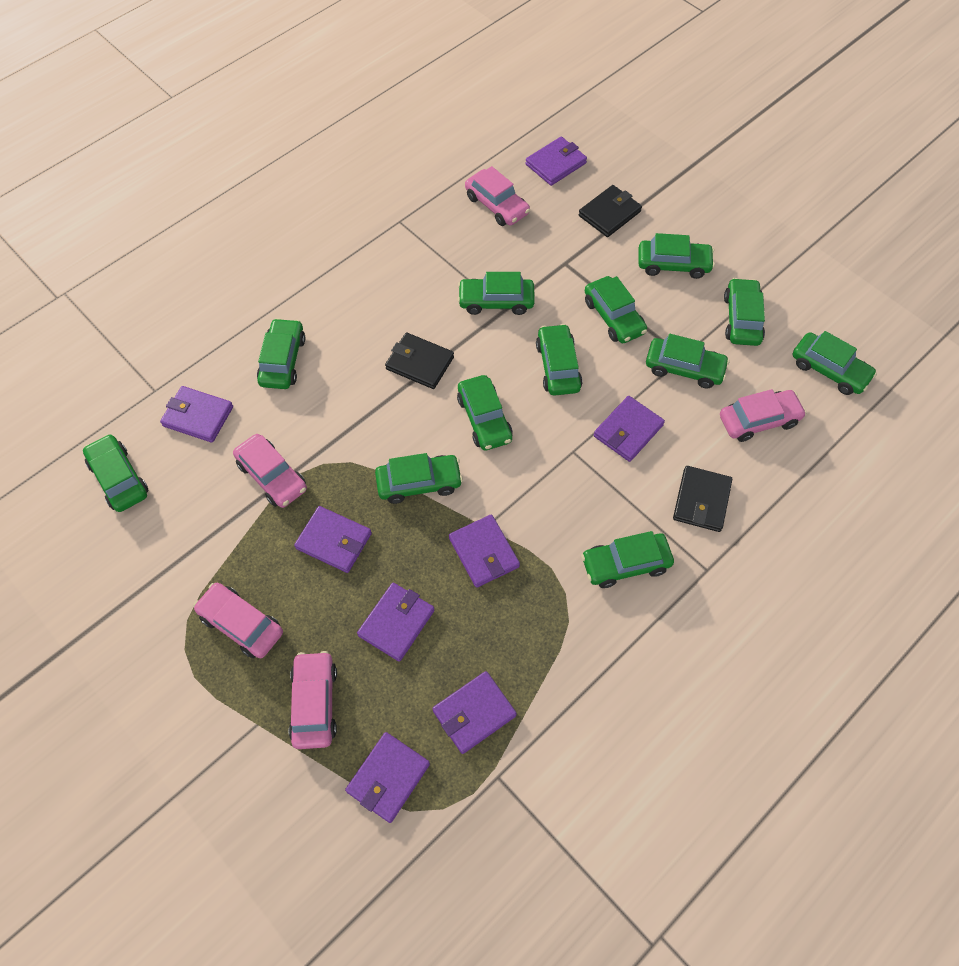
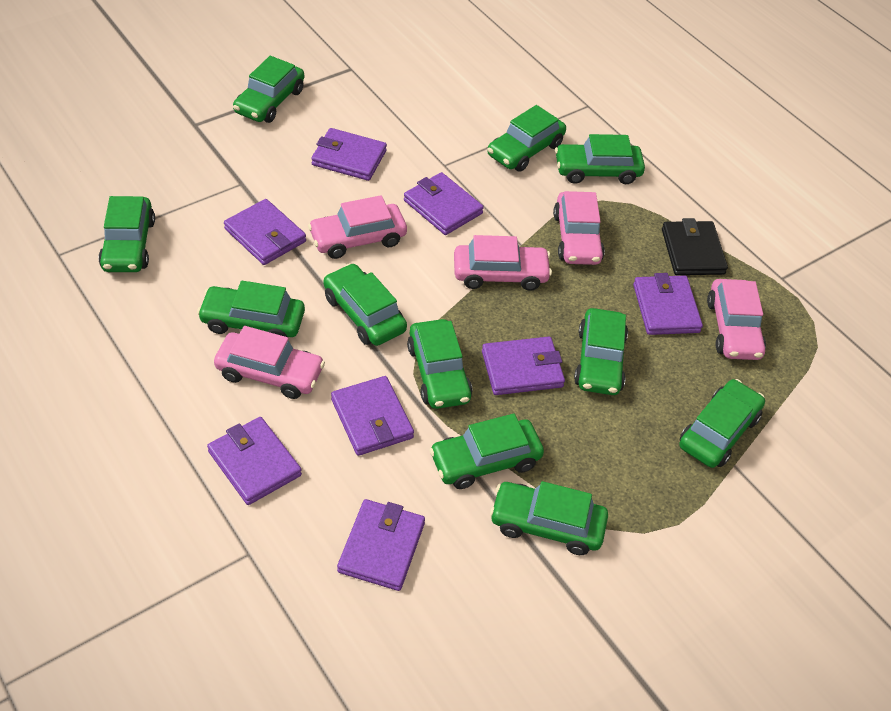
black wallet: [385,333,454,389] [579,185,642,237] [673,466,732,532] = 3 -> [662,218,728,275] = 1
green car: [83,434,149,512] [257,318,305,389] [375,453,463,504] [457,375,513,450] [458,272,535,315] [536,324,583,396] [581,531,674,588] [585,276,647,343] [638,233,715,279] [646,334,730,389] [724,278,765,346] [793,331,877,395] = 12 -> [98,196,155,272] [197,281,305,337] [233,56,304,123] [323,263,407,346] [407,319,472,409] [429,414,544,489] [487,105,566,172] [490,481,608,555] [555,134,645,184] [574,308,628,395] [679,379,765,468] = 11

